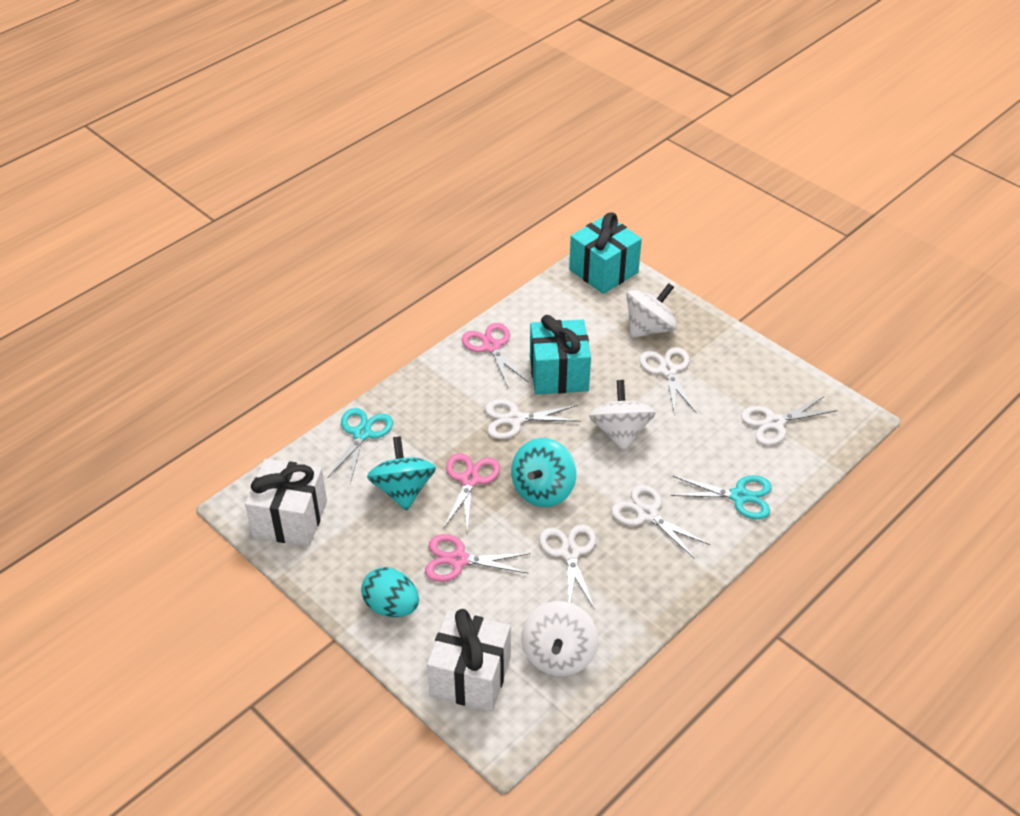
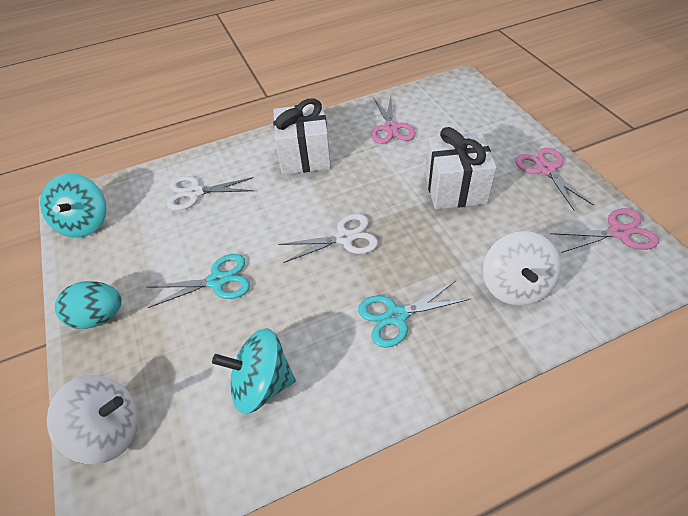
turquoise gift: [530,315,591,395] [569,212,642,294] = 2 -> none = 0
white scissors: [485,399,581,439] [539,524,596,610] [611,485,710,559] [639,347,697,416] [741,396,837,445] = 5 -> [167,176,254,211] [278,214,378,263] = 2
white spinning top: [522,601,598,676] [589,380,656,451] [626,283,677,338] = 3 -> [47,375,138,464] [483,231,561,306] = 2

